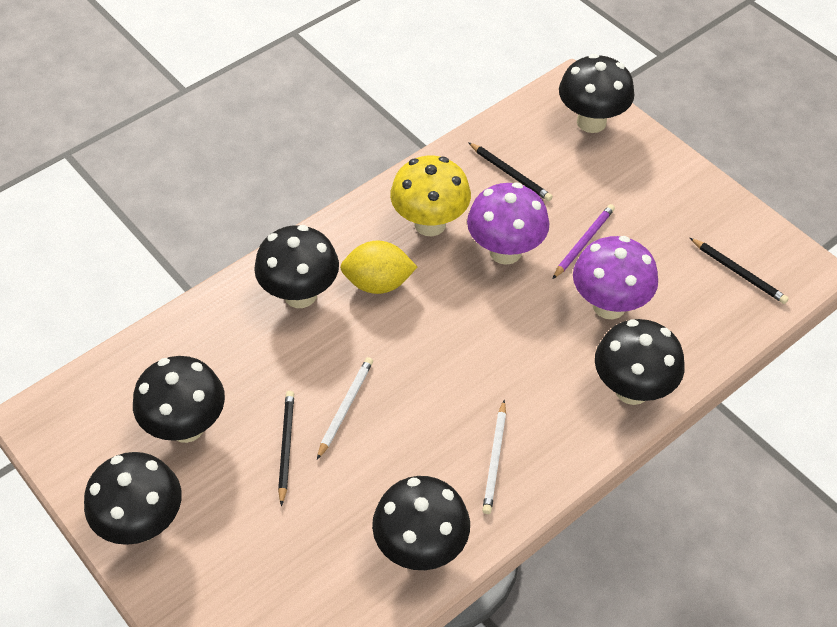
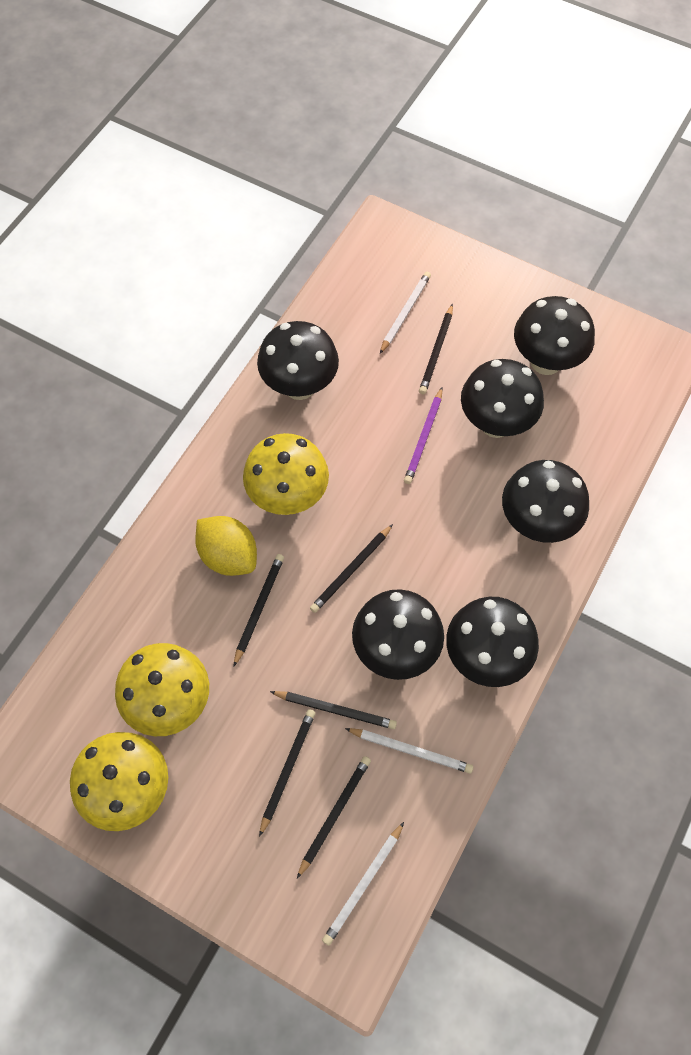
black pencil: [278,391,294,506] [468,142,553,201] [690,238,789,304] = 3 -> [233,554,284,667] [259,709,315,837] [270,691,397,729] [297,756,371,878] [310,524,393,613] [419,304,453,395] = 6
purple mushroom: [467,182,550,265] [573,236,658,319] = 2 -> none = 0
white pencil: [317,357,373,460] [482,400,506,514] = 2 -> [322,822,404,946] [345,728,473,774] [380,272,431,354] = 3
yellow mushroom: [390,156,471,236] = 1 -> [70,732,168,831] [115,643,209,736] [243,433,329,515] = 3

